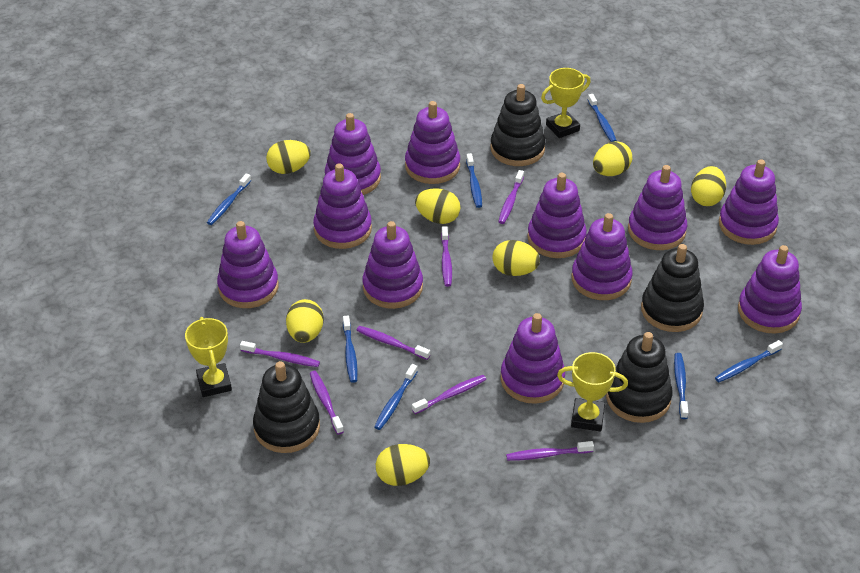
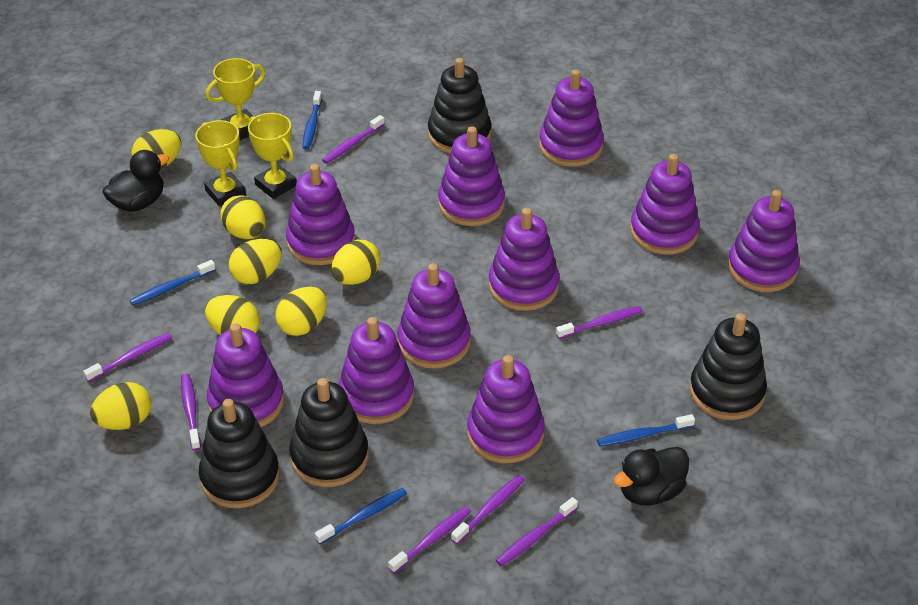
black duck: none = 0 -> [102,150,169,212] [614,447,689,505] = 2
blue toothbrush: [207,173,251,225] [343,315,358,383] [374,364,418,430] [466,153,482,208] [588,94,617,142] [674,353,688,419] [715,340,783,382] = 7 -> [130,260,216,306] [302,91,322,149] [315,488,407,545] [597,414,695,447] = 4
purple stacking toy: [217,221,279,308] [313,163,372,249] [325,113,381,195] [363,221,423,309] [405,101,460,184] [501,313,565,404] [527,173,587,258] [571,213,633,300] [628,165,687,250] [719,159,779,245] [738,245,802,334] = 11 -> [207,323,284,427] [286,164,355,265] [338,317,414,424] [398,263,471,369] [438,126,505,226] [467,355,545,463] [489,208,559,311] [539,69,604,167] [630,154,700,255] [728,190,800,292] = 10

